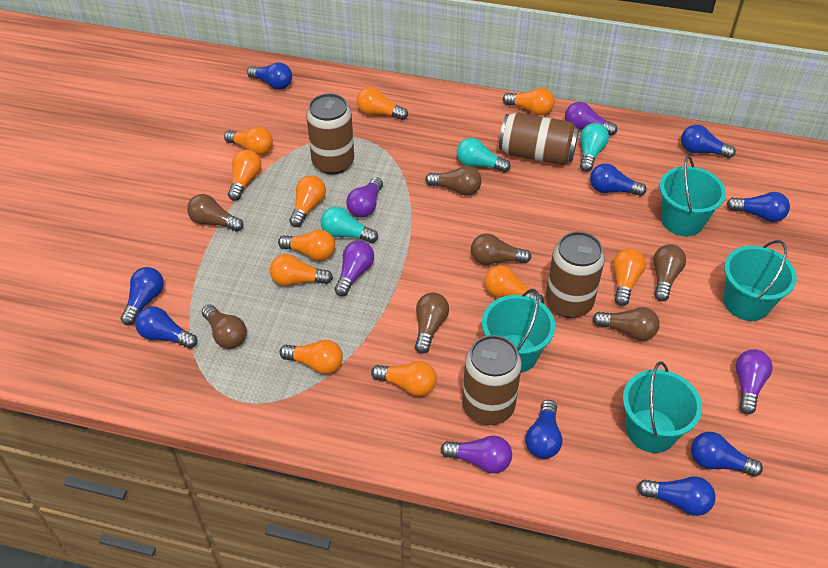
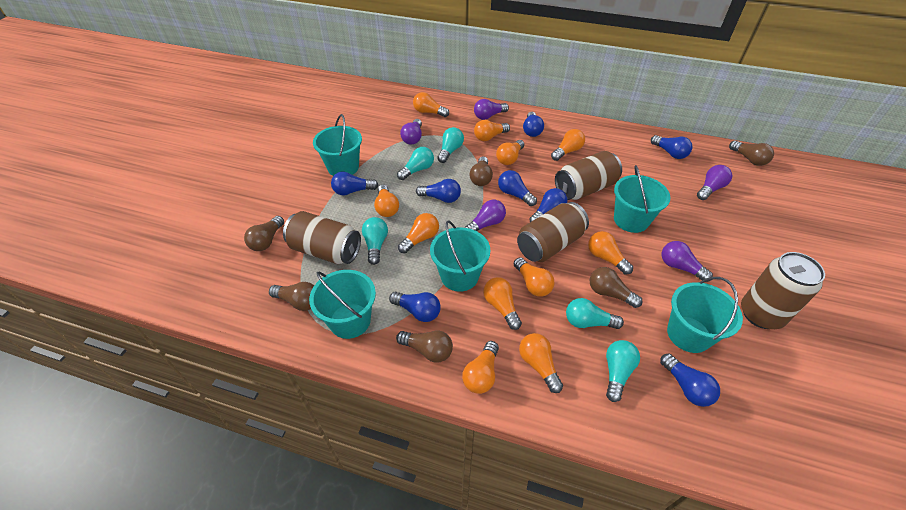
blue light bulb: [121,267,164,325] [135,306,198,349] [247,62,292,90] [525,400,562,459] [590,163,647,196] [637,476,716,516] [681,125,736,158] [691,432,763,477] [727,192,790,222] = 9 -> [331,172,378,195] [389,292,441,322] [416,179,461,203] [498,170,537,206] [523,112,544,137] [529,188,567,222] [651,135,693,159] [660,354,720,407] = 8
brown light bulb: [187,194,244,232] [202,305,247,349] [415,292,449,354] [425,166,482,195] [471,233,532,265] [592,307,660,341] [653,244,686,301] = 7 -> [244,216,284,251] [269,282,314,311] [396,330,453,363] [470,156,493,186] [589,267,642,308] [729,140,774,166] = 6
turquoise bucket: [482,289,555,373] [623,361,702,453] [660,155,726,236] [724,240,797,321] = 4 -> [309,270,376,339] [313,114,362,176] [430,220,490,292] [614,165,671,233] [667,277,743,353] = 5
turquoise light bulb: [321,207,378,243] [457,138,511,172] [580,123,609,172] = 3 -> [362,217,388,265] [397,147,434,180] [437,127,464,163] [566,298,624,329] [606,340,640,402] = 5

